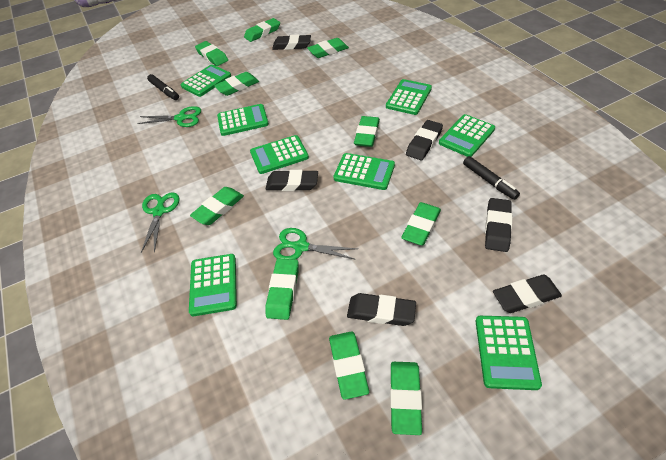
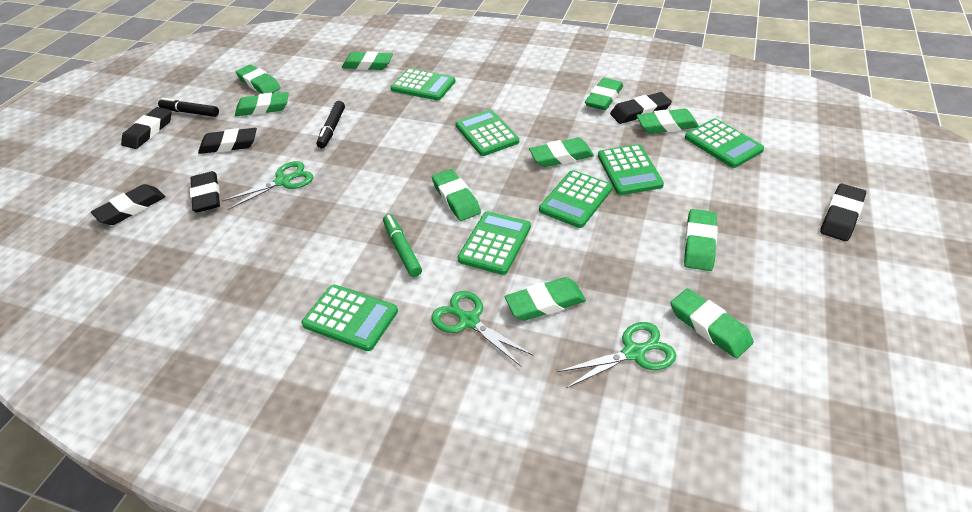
green calculator: [181,64,231,97] [189,254,237,316] [217,104,269,136] [250,135,309,174] [333,153,395,190] [386,79,432,115] [439,114,495,157] [476,316,542,390] = 8 -> [302,285,398,351] [391,68,456,100] [455,110,519,156] [458,211,531,275] [539,170,613,228] [598,144,664,195] [685,119,764,168] = 7
green marker: none = 0 -> [383,214,422,277] = 1

